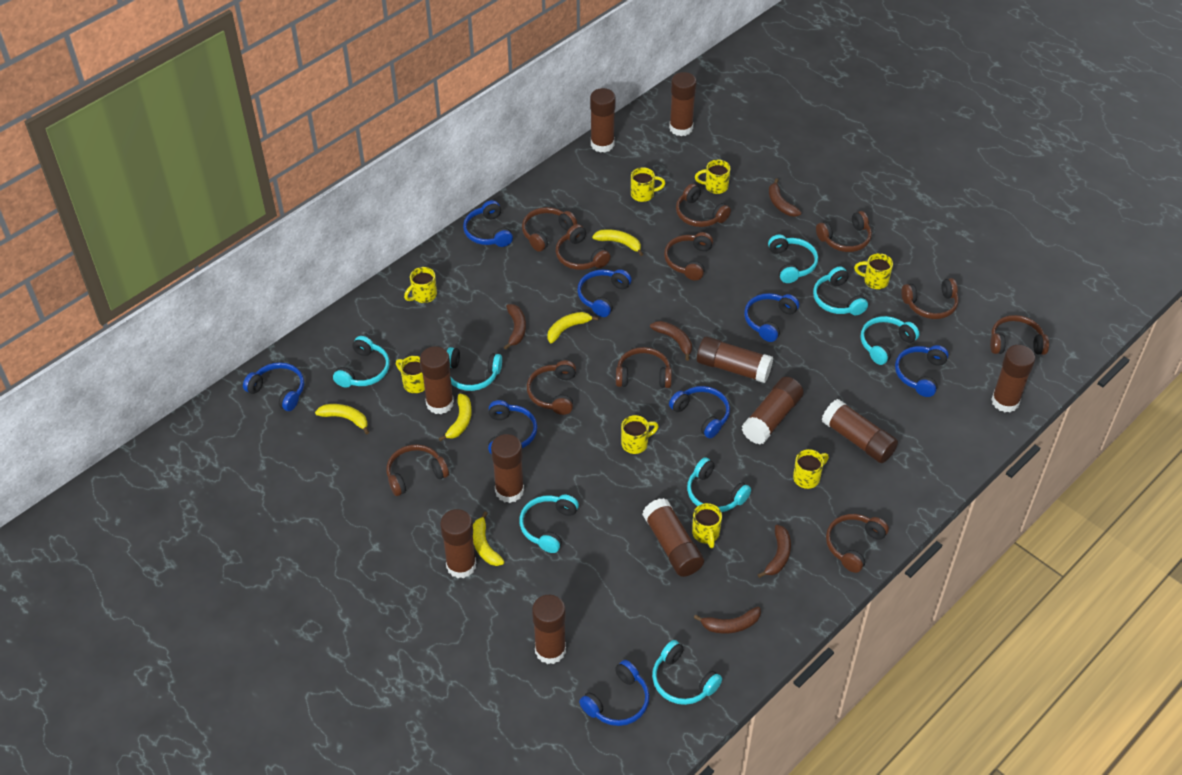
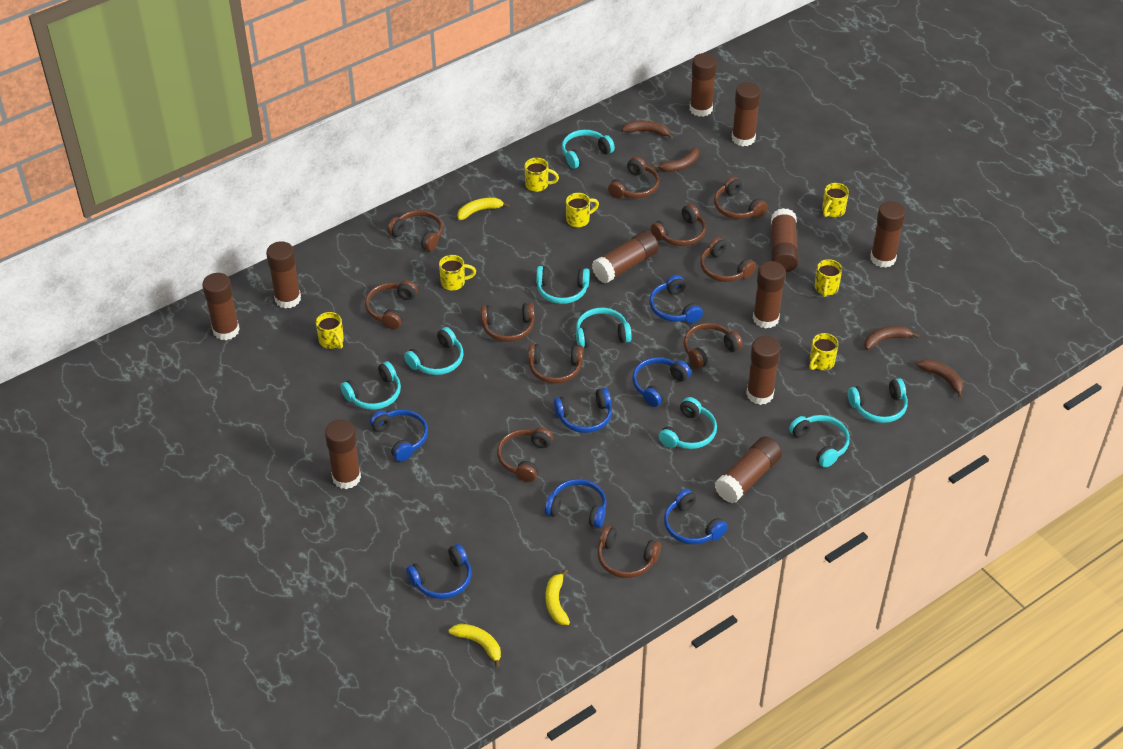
blue headphones: [243,362,304,411] [463,200,513,247] [488,400,537,454] [577,269,632,317] [579,660,649,726] [669,386,730,438] [744,293,799,342] [895,345,949,397] = 8 -> [369,409,428,461] [406,544,472,599] [545,479,607,528] [553,388,612,433] [632,357,691,407] [649,275,703,323] [664,489,728,545] = 7
brown banana: [504,304,526,350] [650,321,692,361] [694,607,761,634] [758,525,791,578] [769,178,802,217] = 5 -> [622,120,673,139] [652,147,699,172] [864,326,920,350] [916,359,963,399] = 4
yellow banana: [315,404,369,435] [439,393,472,441] [473,512,505,566] [547,312,599,343] [592,229,643,256] = 5 -> [449,624,501,669] [457,198,510,220] [545,569,570,625] = 3
yellow mug: [396,356,425,393] [404,267,437,303] [621,415,659,454] [631,167,665,202] [692,503,722,548] [695,159,730,194] [793,449,829,489] [854,253,893,289] = 8 -> [316,312,344,349] [439,255,476,290] [525,158,559,192] [566,193,599,227] [809,333,838,370] [815,259,842,297] [822,183,849,217] = 7

